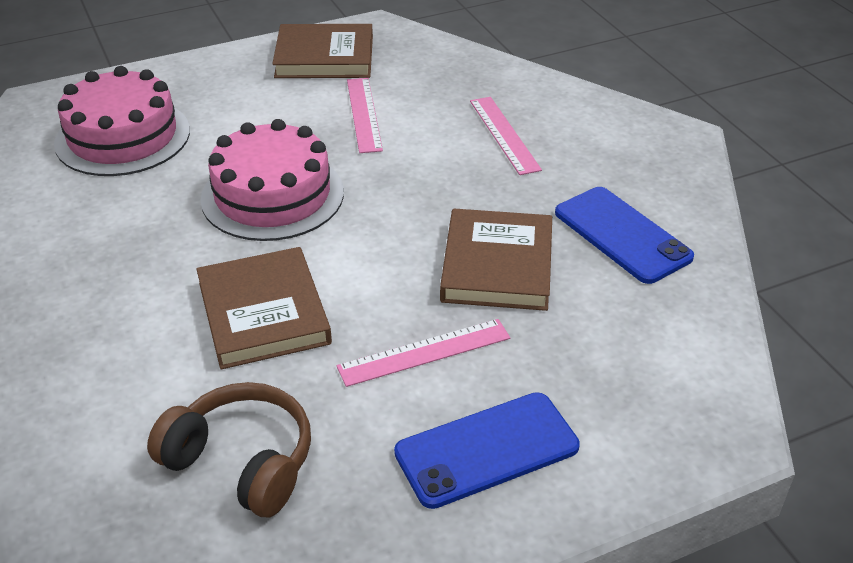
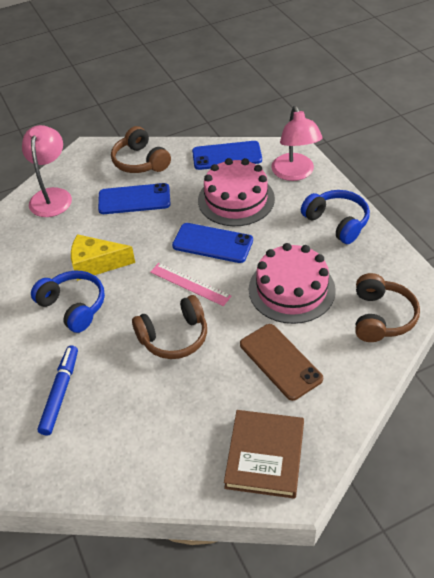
blue headphones: none = 0 -> [31,271,105,333] [301,190,370,244] = 2
blue marker: none = 0 -> [38,345,78,435] = 1
blue phone: [394,392,580,509] [555,187,694,284] = 2 -> [98,183,171,214] [172,223,253,263] [192,141,262,170] = 3
brown book: [196,247,332,369] [272,24,373,78] [440,209,552,311] = 3 -> [224,410,304,499] = 1
brown headphones: [147,382,311,518] = 1 -> [111,126,171,173] [132,295,207,359] [355,273,420,342] = 3
brown phone: none = 0 -> [240,324,323,401] = 1
pink lamp: none = 0 -> [22,125,72,217] [271,106,323,181] = 2
pink ruler: [336,319,510,387] [347,78,383,153] [470,97,542,175] = 3 -> [150,263,231,306] = 1
yellow cheese: none = 0 -> [71,234,135,281] = 1

